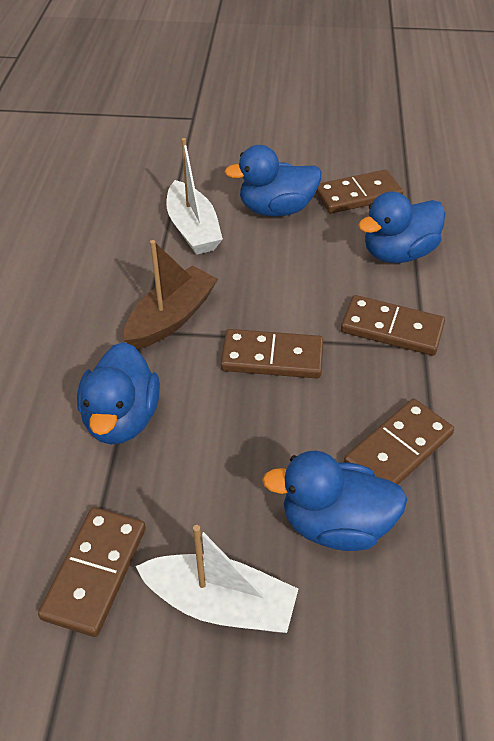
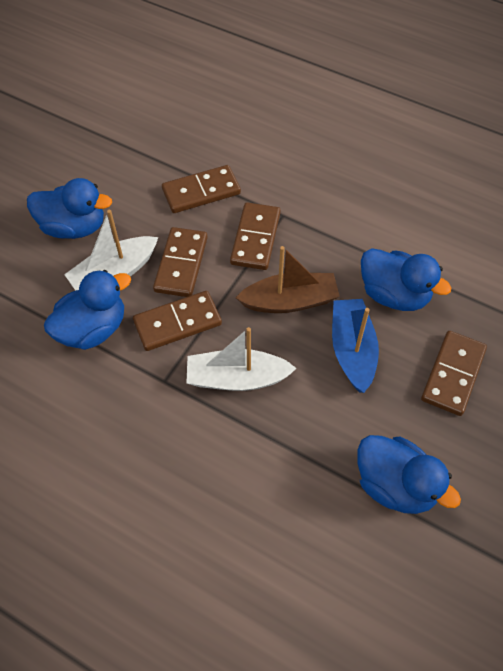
blue boat: none = 0 -> [332,299,379,393] = 1

